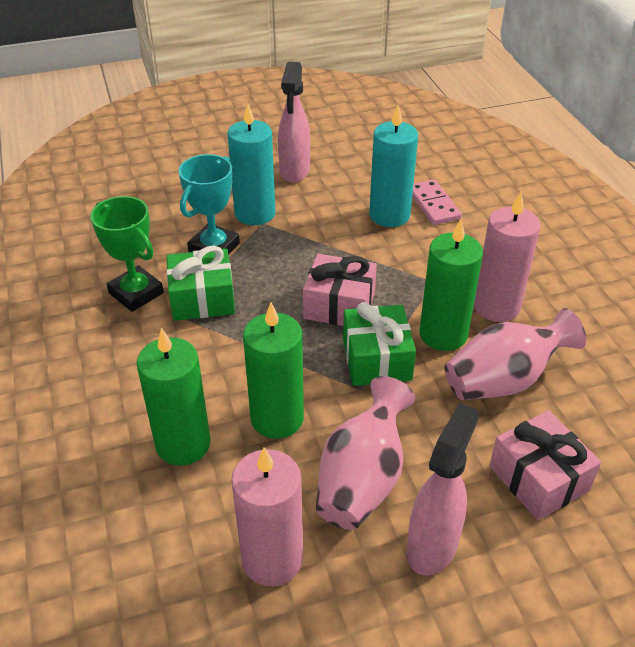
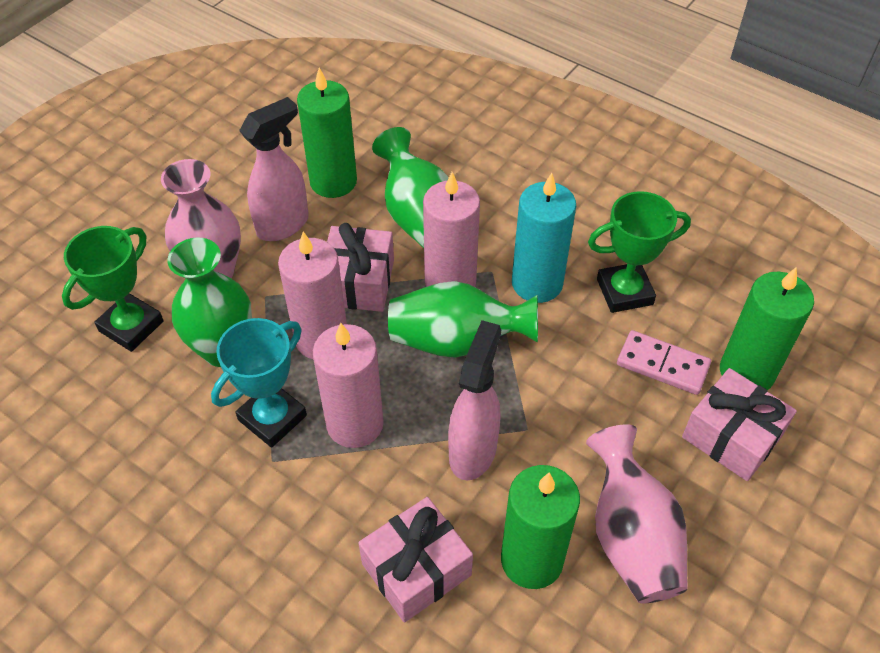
green gift: [166,246,235,321] [343,302,416,386] = 2 -> none = 0
green trophy: [90,196,164,312] = 1 -> [62,226,164,352] [588,191,691,313] = 2
green vase: none = 0 -> [168,238,252,367] [372,127,449,248] [388,281,538,358] = 3
pink candle: [231,447,303,586] [474,192,541,322] = 2 -> [278,232,347,359] [313,323,384,448] [423,172,480,287] = 3
pink gift: [303,254,377,326] [489,410,601,520] = 2 -> [327,223,394,312] [358,497,473,623] [682,368,797,481] = 3
turquoise candle: [228,104,276,225] [369,105,418,227] = 2 -> [512,173,576,303] = 1

